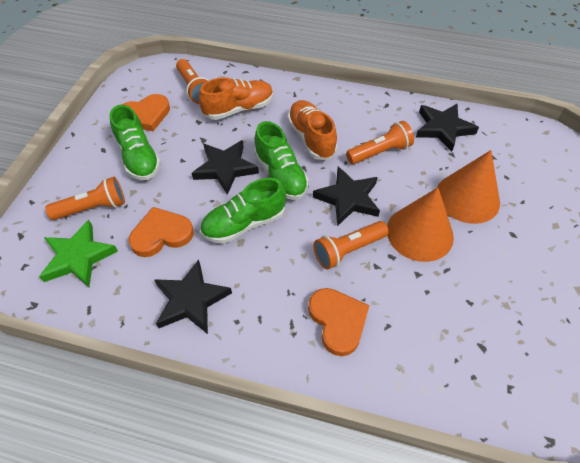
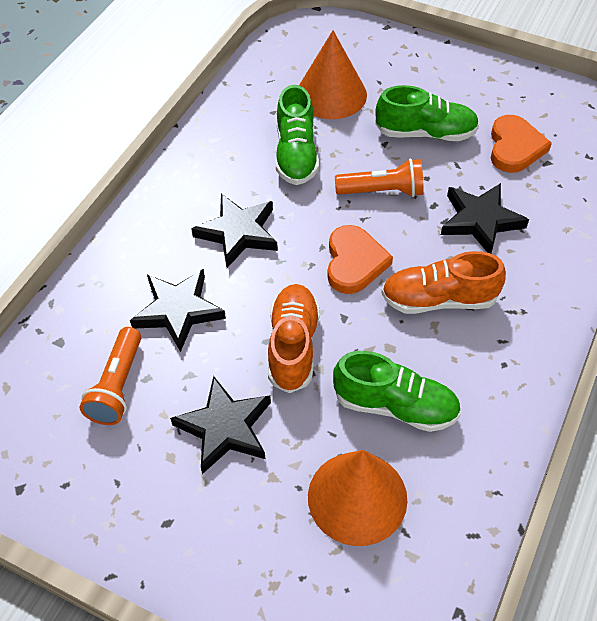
green star: [39,220,118,287] = 1 -> none = 0
orange flashlight: [45,177,125,220] [176,59,209,104] [313,221,389,269] [346,121,414,164] = 4 -> [80,327,141,425] [335,159,424,197] = 2
orange heart: [122,94,170,131] [129,207,194,257] [308,288,369,356] = 3 -> [327,225,393,294] [491,115,552,173] = 2

